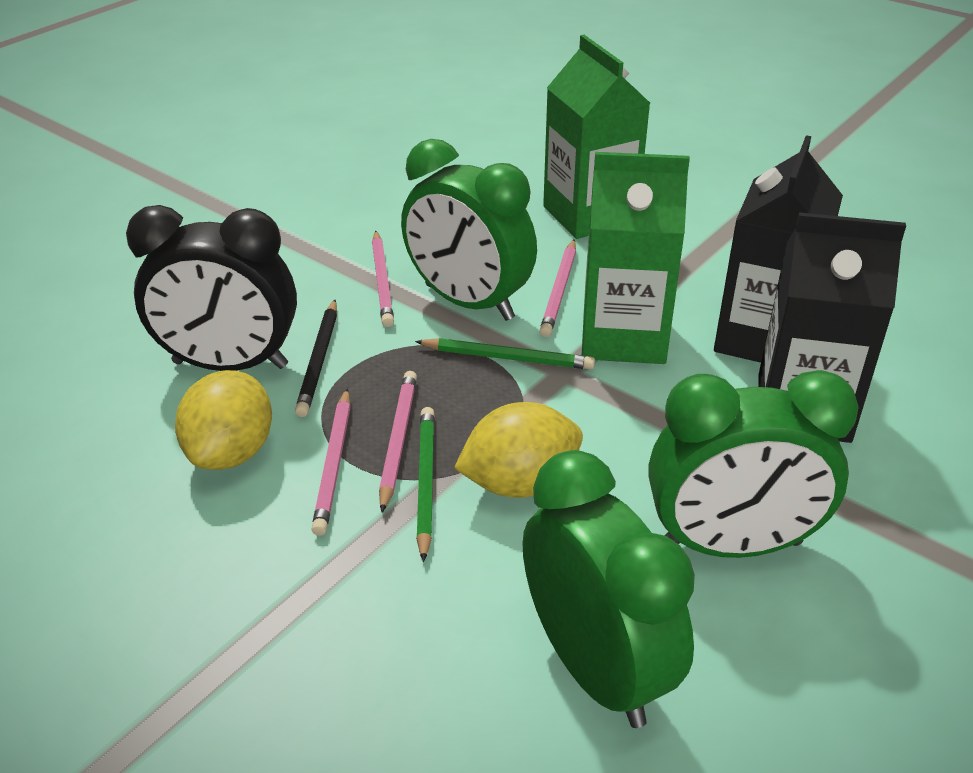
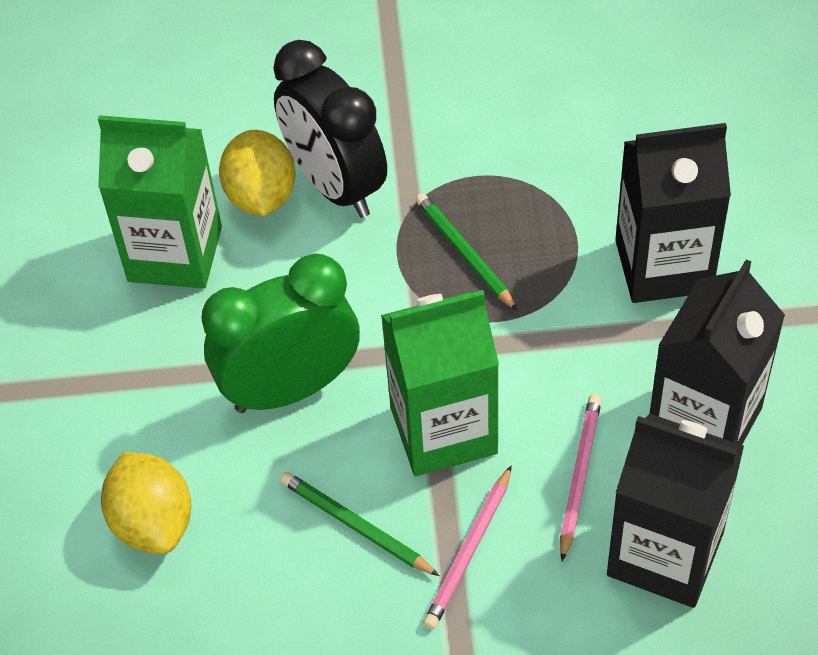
black carton: [714,135,843,363] [759,212,906,443] = 2 -> [607,413,744,608] [615,123,731,303] [650,260,785,445] = 3
black pencil: [295,300,337,417] = 1 -> none = 0
green clock: [401,139,537,321] [522,450,695,728] [649,370,859,558] = 3 -> [202,253,360,413] = 1
pink pencil: [311,388,351,536] [372,231,394,327] [379,371,417,512] [539,240,576,337] = 4 -> [423,465,512,629] [560,394,602,561] = 2

